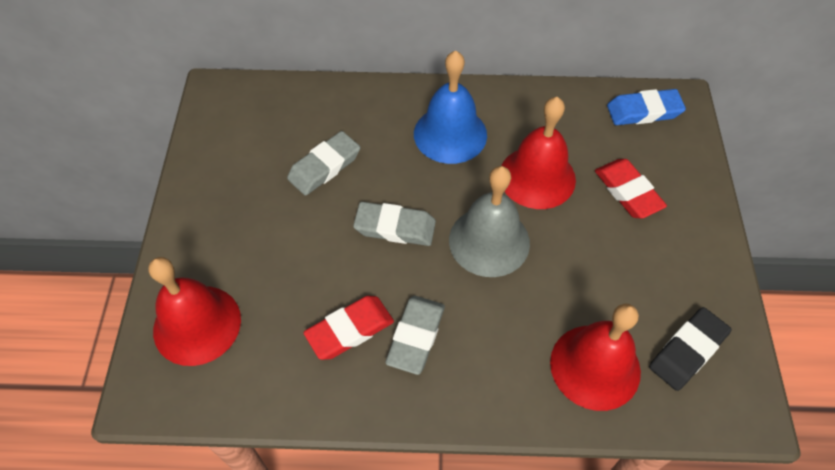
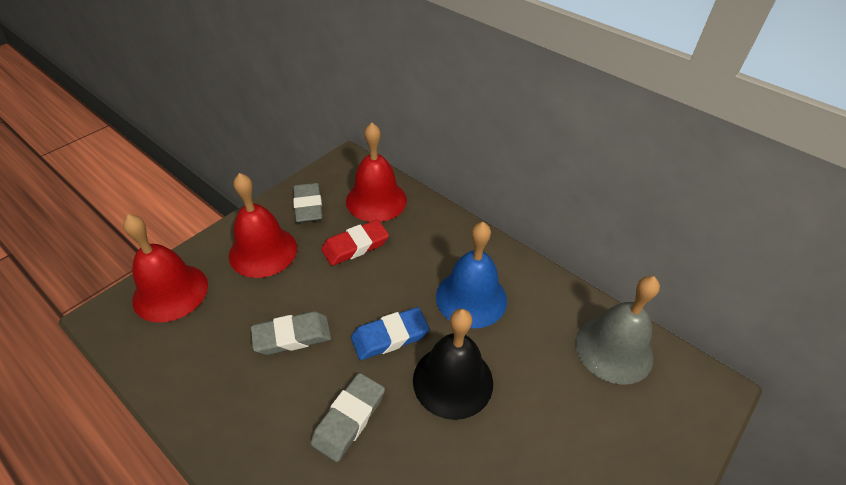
black bell: none = 0 -> [413,309,493,420] = 1
black eraser: [649,307,732,391] = 1 -> none = 0
red eraser: [303,296,394,360] [595,159,667,219] = 2 -> [321,220,389,266] = 1

